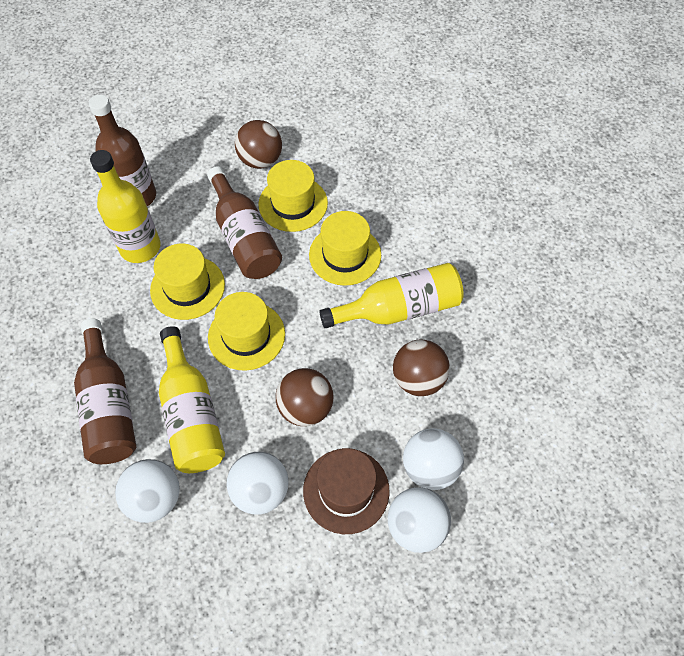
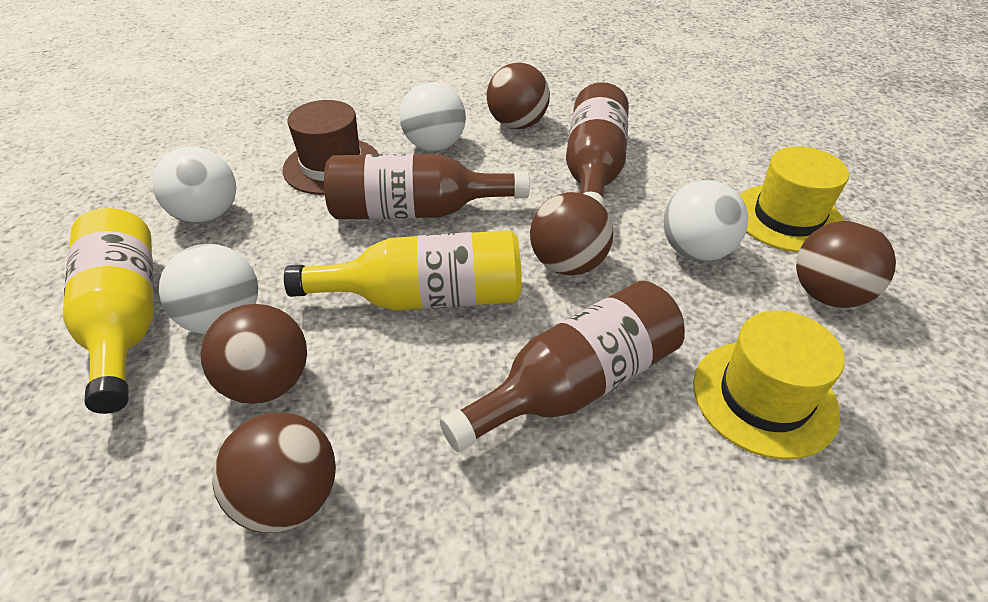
brown ball: [235,120,282,169] [276,368,334,426] [393,340,450,396] = 3 -> [201,304,307,404] [213,412,336,533] [487,63,550,129] [530,192,613,275] [796,221,896,308] = 5
yellow bottle: [90,150,160,263] [159,326,225,473] [319,263,464,328] = 3 -> [63,208,154,414] [284,230,522,311] = 2
yellow hat: [150,244,225,320] [208,292,285,371] [258,160,328,232] [309,211,381,286] = 4 -> [693,310,845,460] [740,146,849,253] = 2

